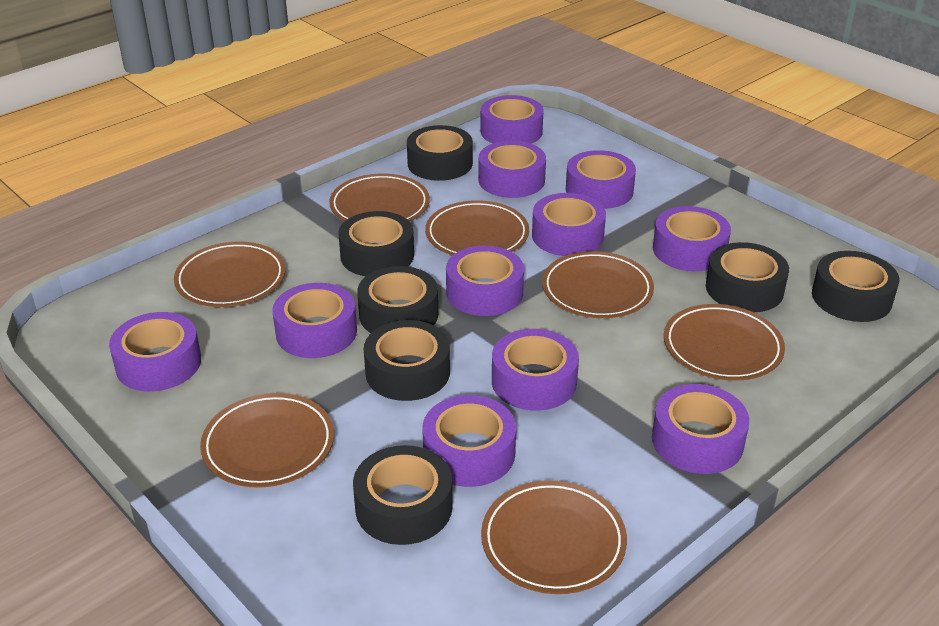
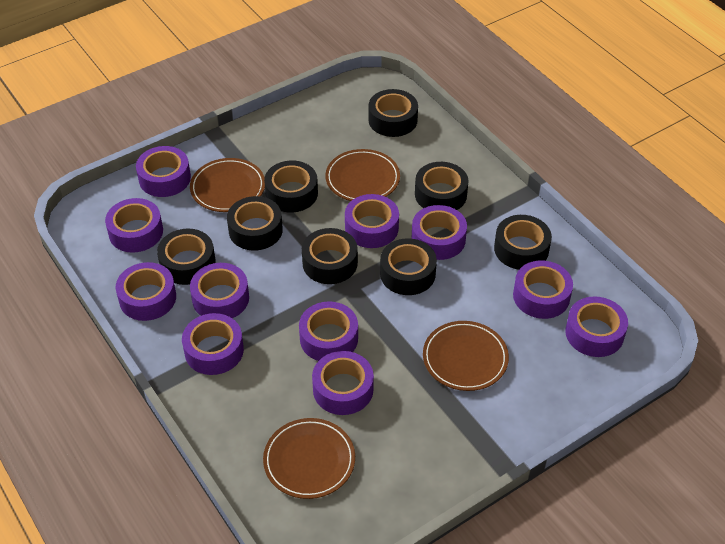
black tape: [338,211,414,276] [353,445,453,545] [357,266,438,333] [364,320,450,401] [407,125,473,181] [706,242,789,312] [812,251,899,322] = 7 -> [157,229,216,285] [227,196,283,251] [264,160,318,213] [302,228,358,284] [368,89,418,137] [380,238,437,295] [415,162,469,210] [494,215,552,270] = 8
brown plate: [174,241,286,307] [200,393,334,488] [329,174,430,222] [425,200,529,255] [481,480,627,594] [542,251,654,318] [664,304,785,381] = 7 -> [190,158,265,212] [263,418,355,499] [325,149,400,201] [423,321,509,391] = 4

